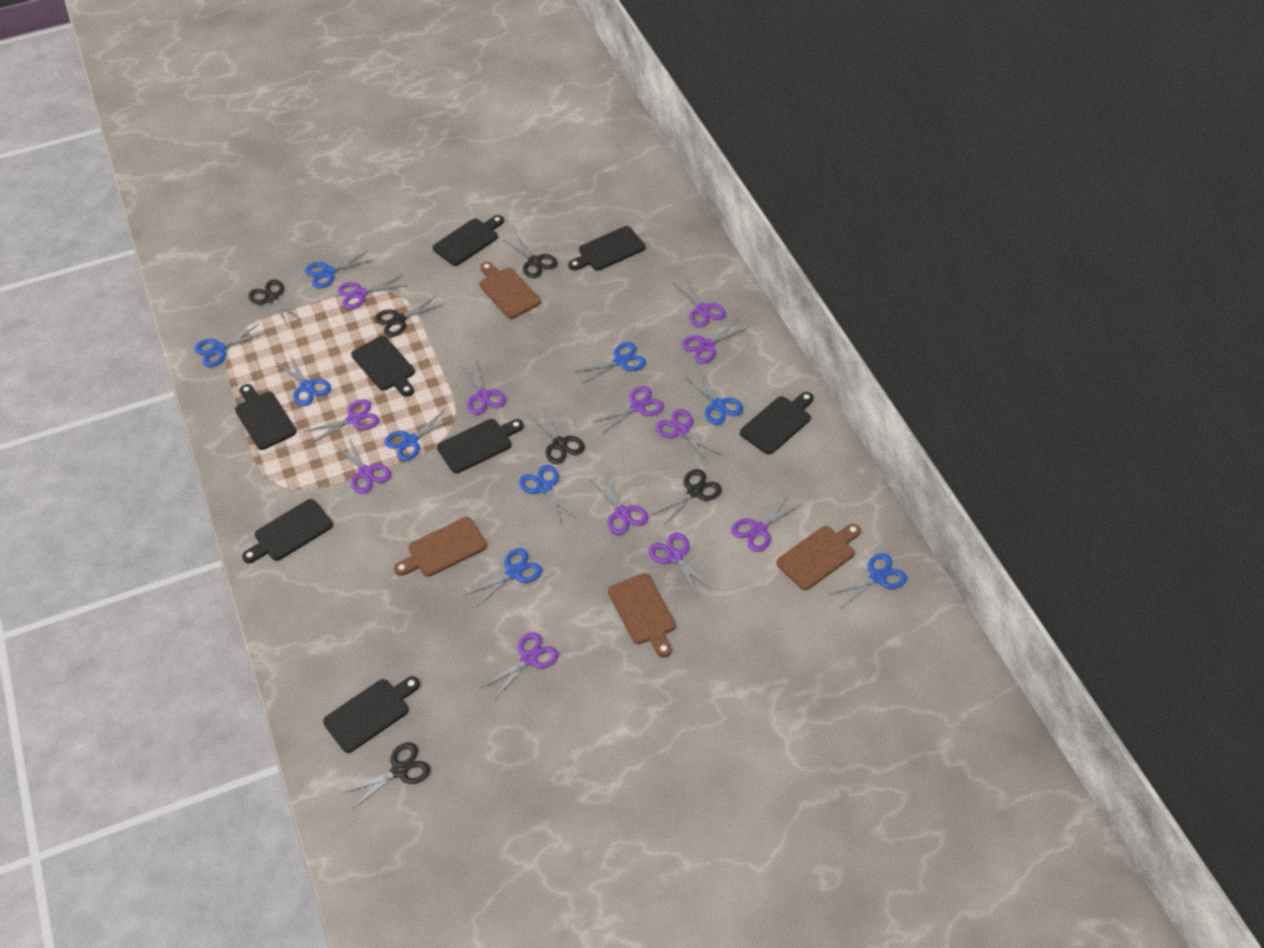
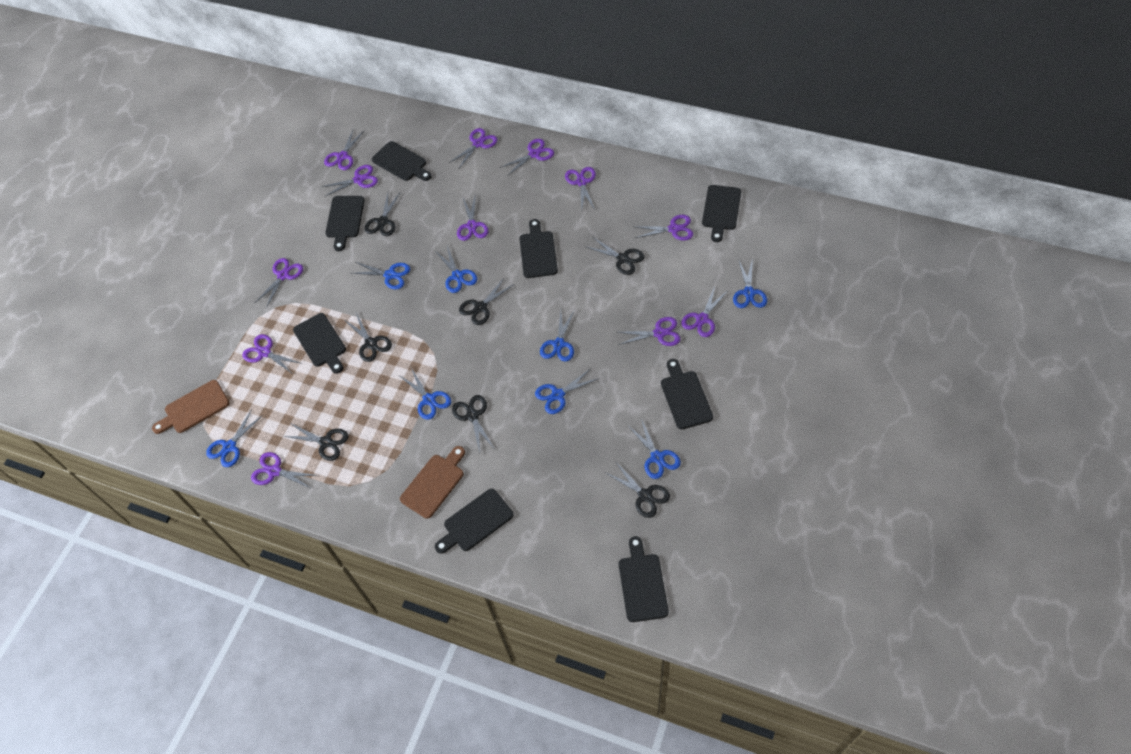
black scissors: [248,280,302,325] [342,742,430,809] [375,295,444,337] [503,232,558,278] [528,408,585,464] [652,469,722,526] = 6 -> [283,423,348,461] [346,313,392,362] [365,193,400,236] [452,395,494,453] [459,277,515,325] [586,237,644,275] [606,461,670,518] = 7
blue scissors: [194,324,265,367] [276,355,331,406] [305,251,373,288] [384,409,455,461] [465,548,542,607] [519,465,577,524] [576,342,646,384] [685,370,743,425] [829,553,907,609] = 9 -> [206,409,263,467] [352,262,410,289] [400,366,451,420] [435,246,477,293] [535,368,599,414] [540,311,574,362] [629,419,681,479] [733,258,767,308] = 8
brown cutting board: [394,517,487,577] [479,262,541,319] [608,573,676,658] [777,523,861,590] = 4 -> [152,380,229,434] [400,446,465,519] = 2

